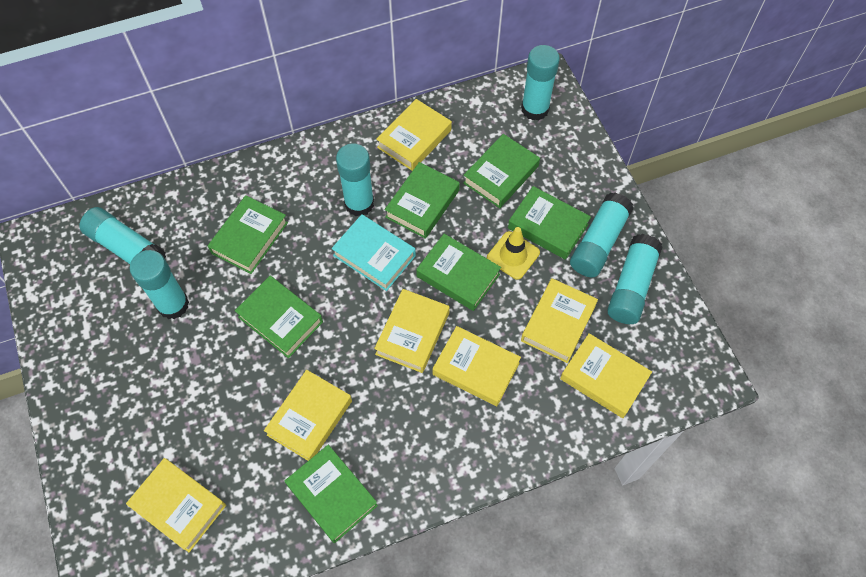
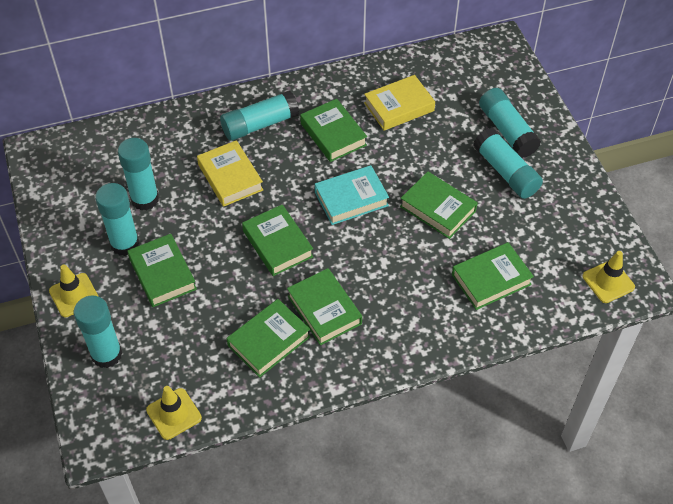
yellow book: [126,458,226,552] [264,370,352,461] [374,289,450,373] [376,99,452,171] [433,326,521,406] [521,278,598,363] [560,333,652,418] = 7 -> [197,140,263,207] [364,75,435,131] = 2
yellow traffic cone: [487,227,540,280] = 1 -> [49,264,99,317] [146,386,202,440] [583,251,635,303] = 3

